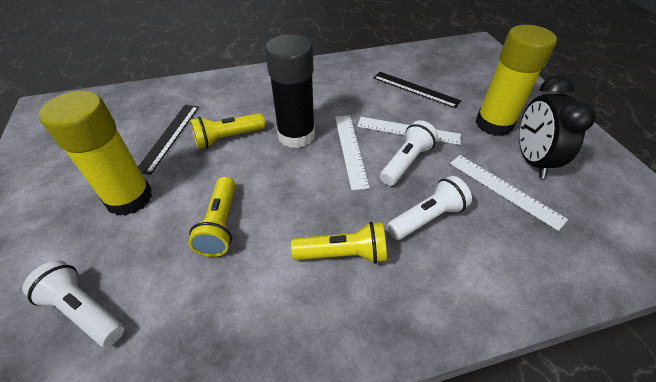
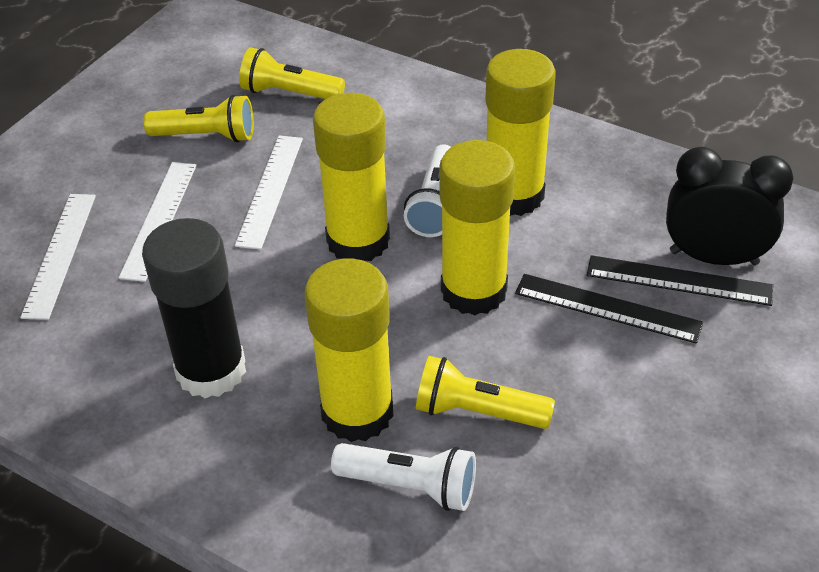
white flashlight: [22,260,124,347] [380,120,438,186] [387,176,472,240] = 3 -> [331,443,476,511] [404,145,451,237] = 2
yellow glue stick: [39,91,152,216] [475,25,557,136] = 2 -> [304,259,393,442] [313,93,390,261] [439,140,515,316] [485,49,556,216] = 4

